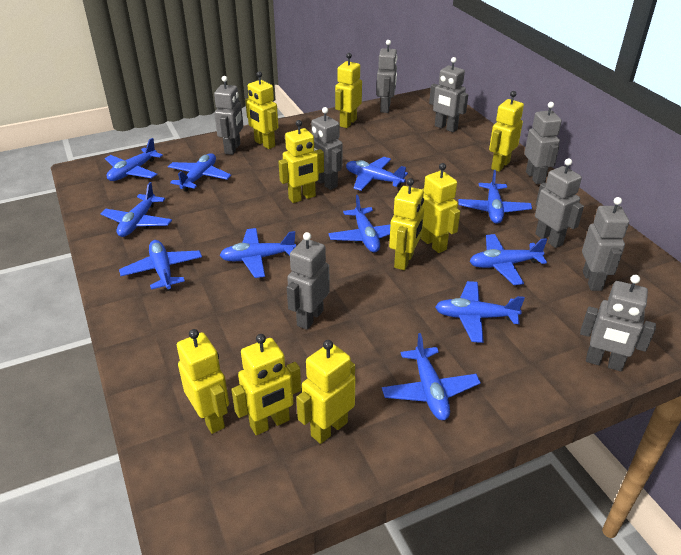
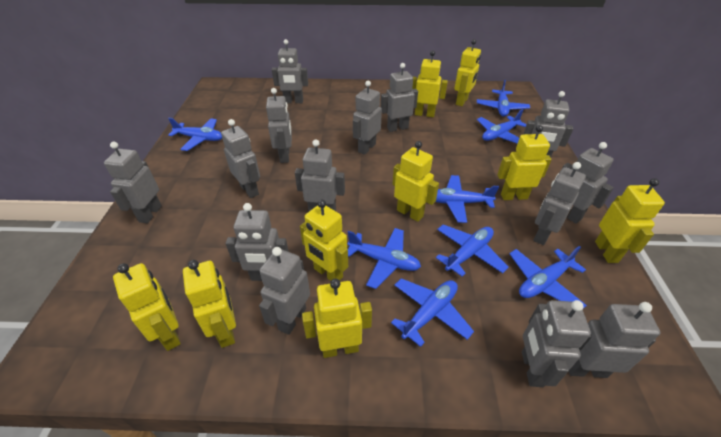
blue plane: [101,182,172,237] [105,138,163,181] [119,240,202,291] [168,153,231,192] [219,228,296,278] [328,195,390,252] [346,157,408,191] [382,333,481,420] [435,281,525,343] [458,170,532,224] [470,234,547,285] = 11 -> [168,118,222,151] [348,228,421,289] [391,278,474,347] [436,175,499,223] [436,224,509,277] [477,80,530,117] [477,109,527,144] [509,246,587,308] = 8
grey robot: [214,76,243,155] [287,232,330,330] [311,107,342,190] [376,40,398,113] [429,57,468,132] [524,102,562,184] [535,158,584,248] [580,275,656,371] [582,197,629,291] = 9 -> [104,142,162,223] [221,119,260,198] [226,203,289,281] [259,247,310,335] [266,88,292,163] [272,39,308,103] [295,139,345,211] [353,81,382,155] [381,63,418,132] [522,300,591,387] [524,91,573,157] [534,162,586,245] [562,142,614,224] [569,302,660,378] = 14

